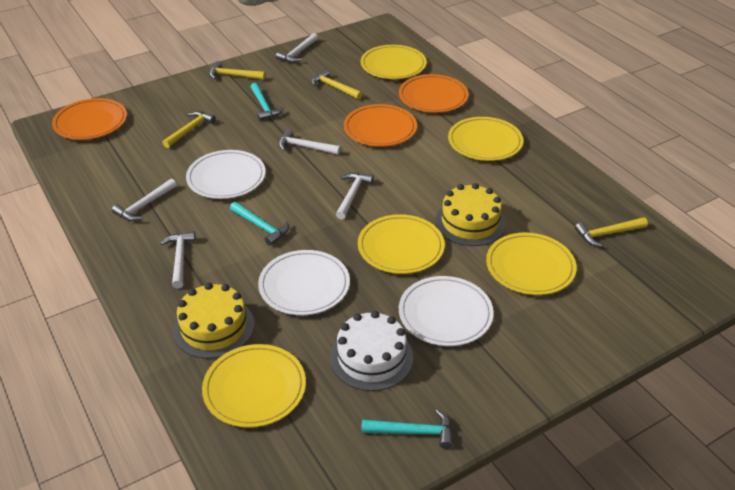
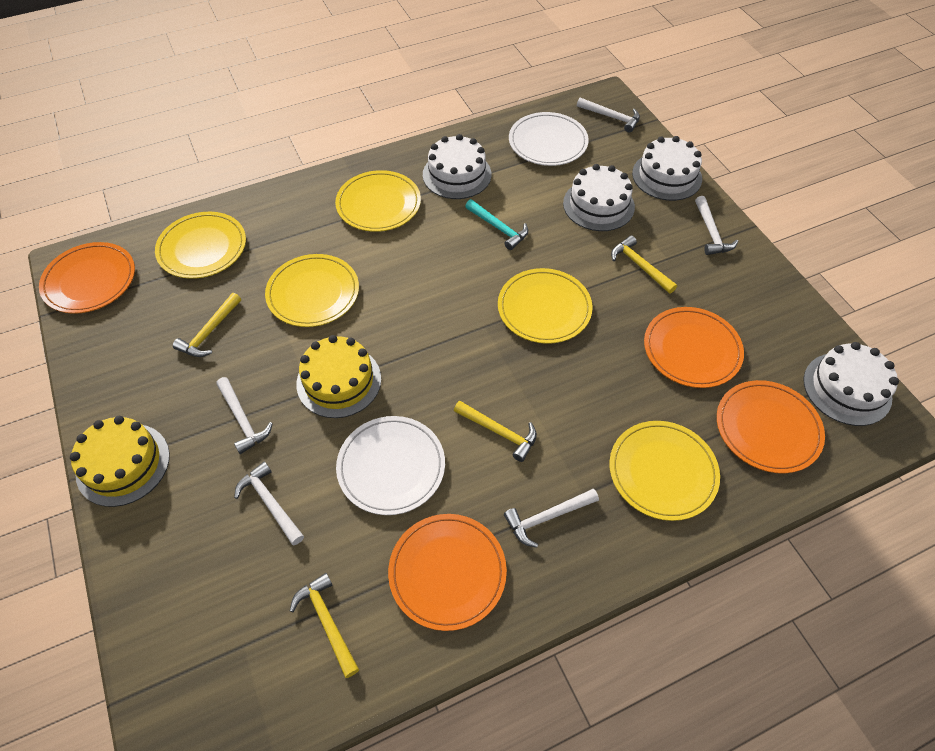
orange plate: [52,98,127,140] [344,104,417,147] [399,74,469,113] = 3 -> [39,242,135,314] [388,514,507,631] [644,307,744,388] [717,380,825,473] = 4
turquoise hammer: [230,202,289,246] [251,83,284,121] [361,409,453,449] = 3 -> [465,199,528,250] = 1
white cake: [330,311,413,391] = 1 -> [423,134,491,199] [563,164,635,231] [632,136,702,201] [803,342,899,426] = 4
white plate: [186,150,266,199] [258,250,350,315] [399,276,494,346] = 3 -> [336,416,445,515] [509,112,589,166] = 2

